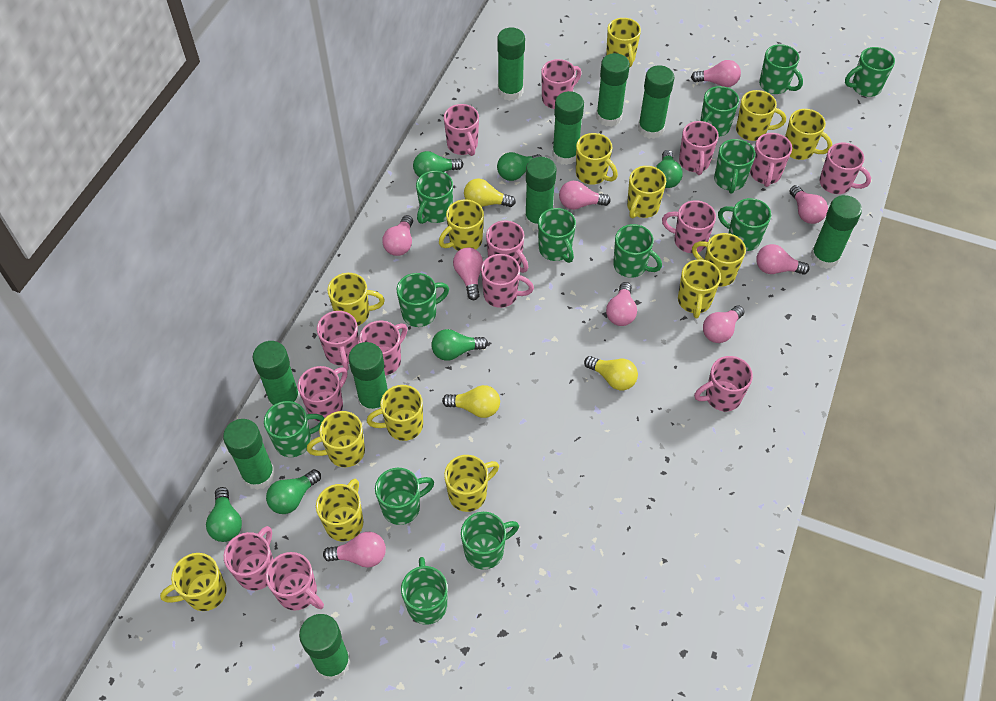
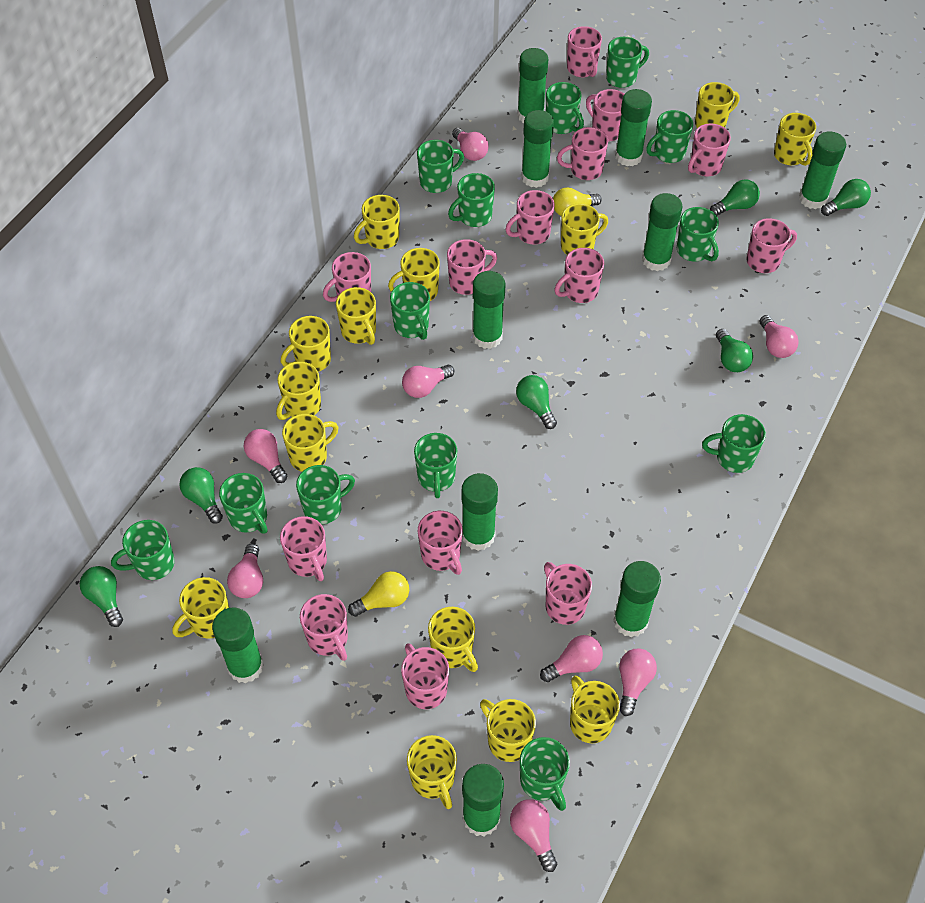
pink light bulb: [323,532,386,567] [382,215,413,256] [453,248,483,300] [559,181,611,210] [606,282,637,326] [691,60,741,87] [703,305,745,343] [756,244,810,275] [789,185,828,224] = 9 -> [227,544,263,598] [244,429,288,483] [402,365,454,398] [452,128,489,161] [510,799,557,872] [540,635,603,682] [619,648,657,716] [759,315,799,358] = 8
yellow light bulb: [442,385,500,418] [464,178,516,207] [584,356,638,391] = 3 -> [348,571,409,617] [553,187,602,216] = 2

